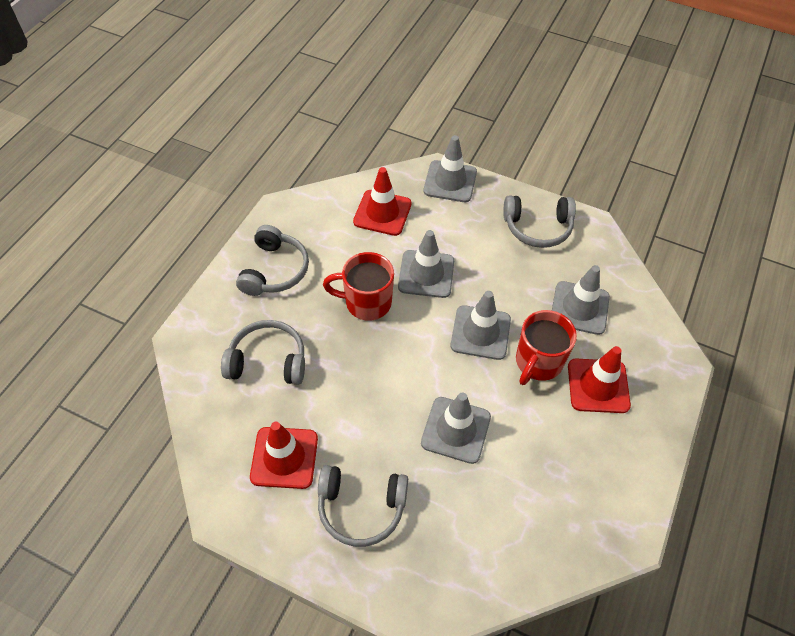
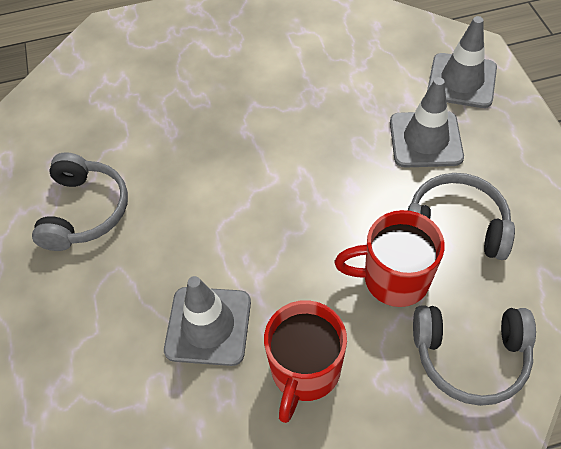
grey headphones: [221,320,305,385] [236,225,309,296] [318,465,408,547] [503,195,576,248] = 4 -> [32,152,128,251] [408,173,515,260] [413,305,536,406] = 3
grey traffic cone: [398,230,454,298] [421,392,491,464] [424,135,477,202] [451,291,511,360] [552,265,610,335] = 5 -> [164,276,251,366] [390,77,464,168] [427,16,497,108] = 3
red traffic cone: [250,422,318,489] [353,167,412,236] [568,346,631,413] = 3 -> none = 0

